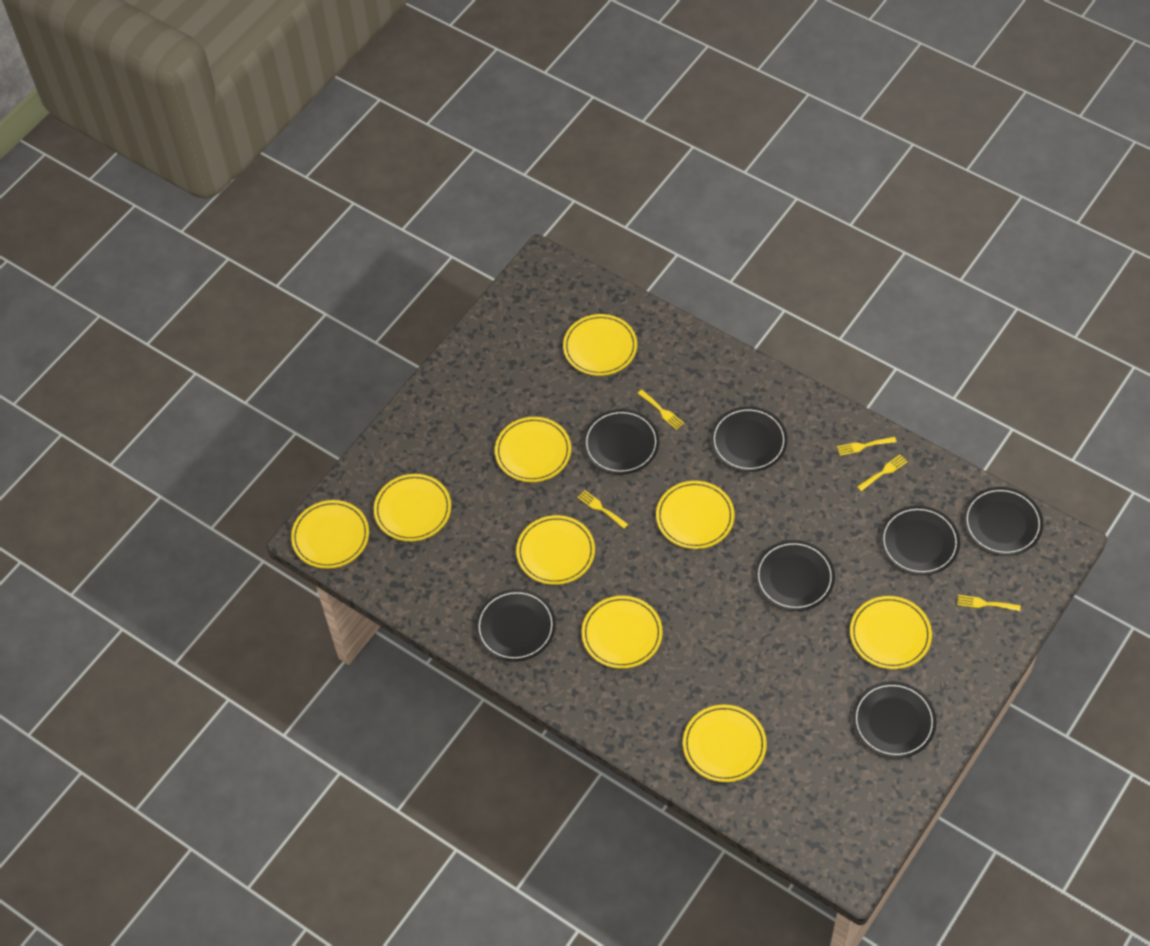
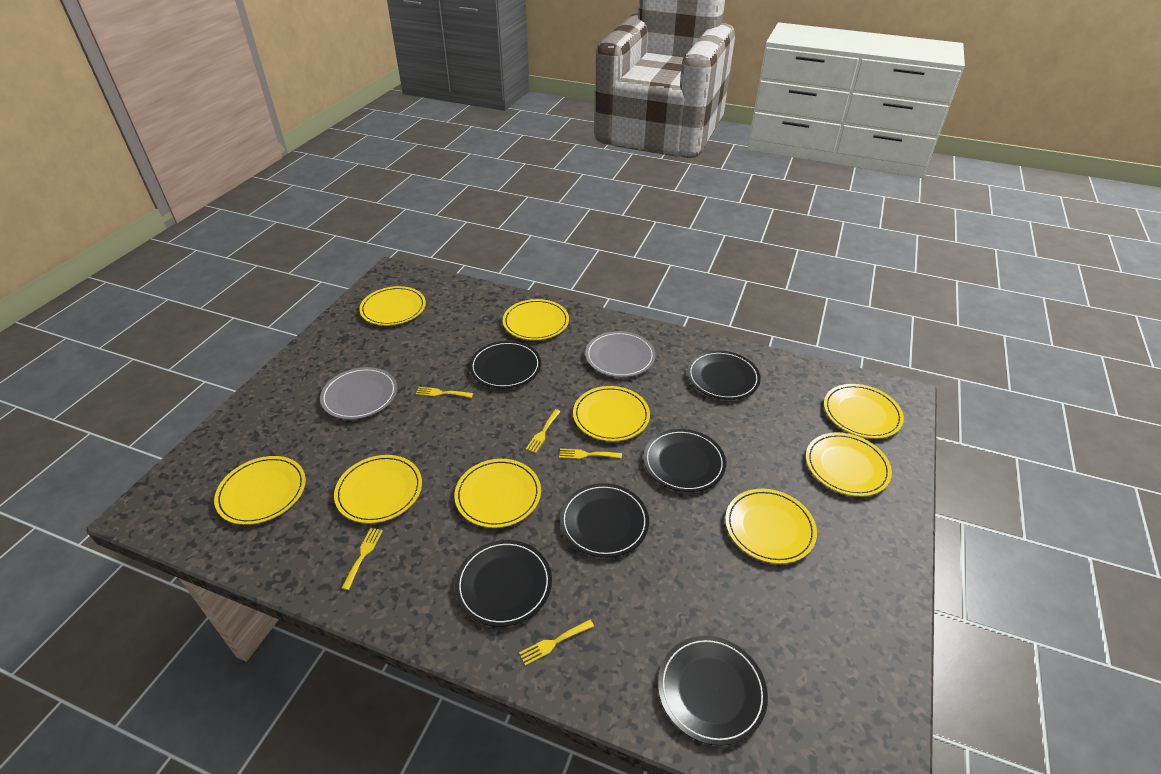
black plate: [475,589,556,662] [583,409,659,475] [711,406,788,472] [755,540,835,611] [852,681,936,758] [880,506,960,575] [963,487,1043,556] = 7 -> [455,540,552,627] [469,341,541,389] [560,483,649,558] [643,429,726,492] [658,636,768,746] [687,351,761,400] = 6
grey plate: none = 0 -> [320,367,397,420] [585,331,656,377] = 2

